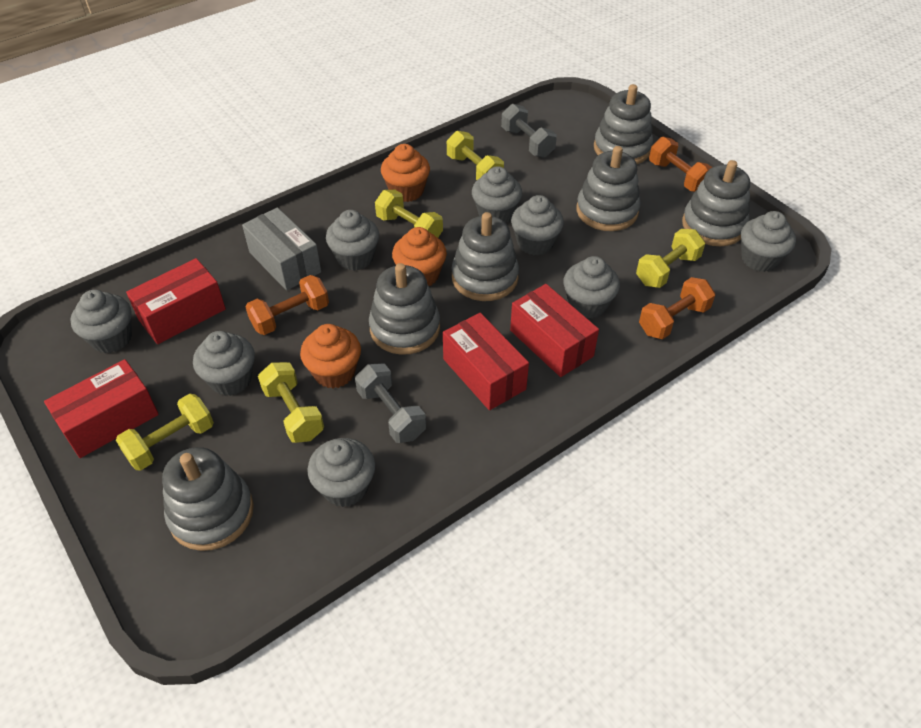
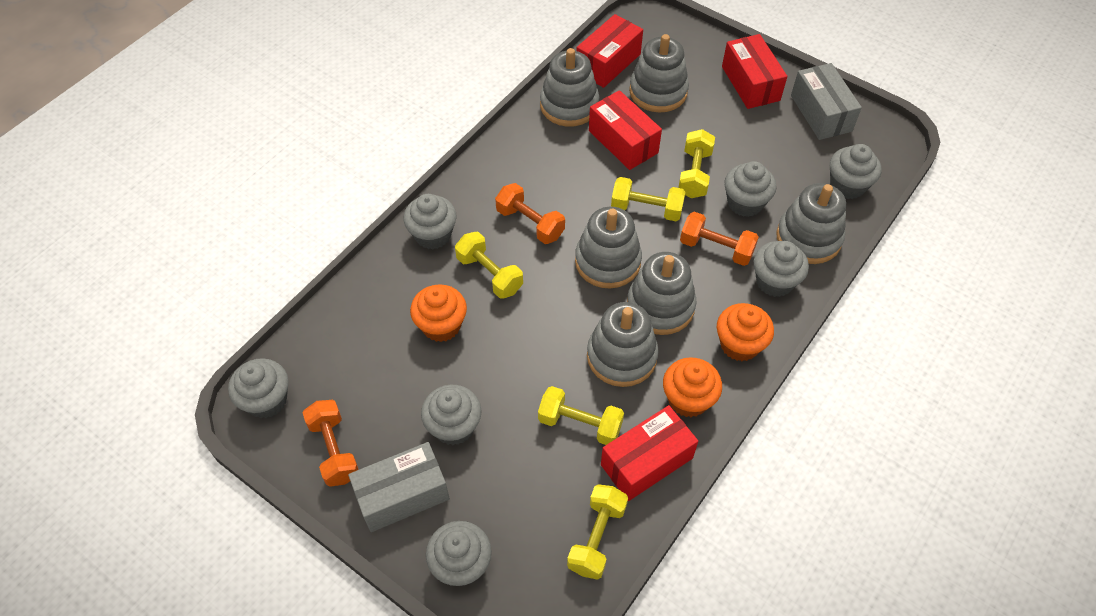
grey box: [242,207,321,291] = 1 -> [348,442,450,532] [791,63,862,140] = 2
grey cupcake: [70,290,132,353] [193,331,255,396] [307,438,375,507] [326,210,379,271] [472,166,522,223] [511,195,564,255] [563,256,620,319] [741,211,796,272] = 8 -> [228,358,289,418] [404,194,456,249] [421,385,482,445] [426,521,492,586] [724,161,777,217] [754,241,809,297] [830,144,881,199] = 7
grey dumbbell: [355,363,426,443] [501,104,557,158] = 2 -> none = 0

